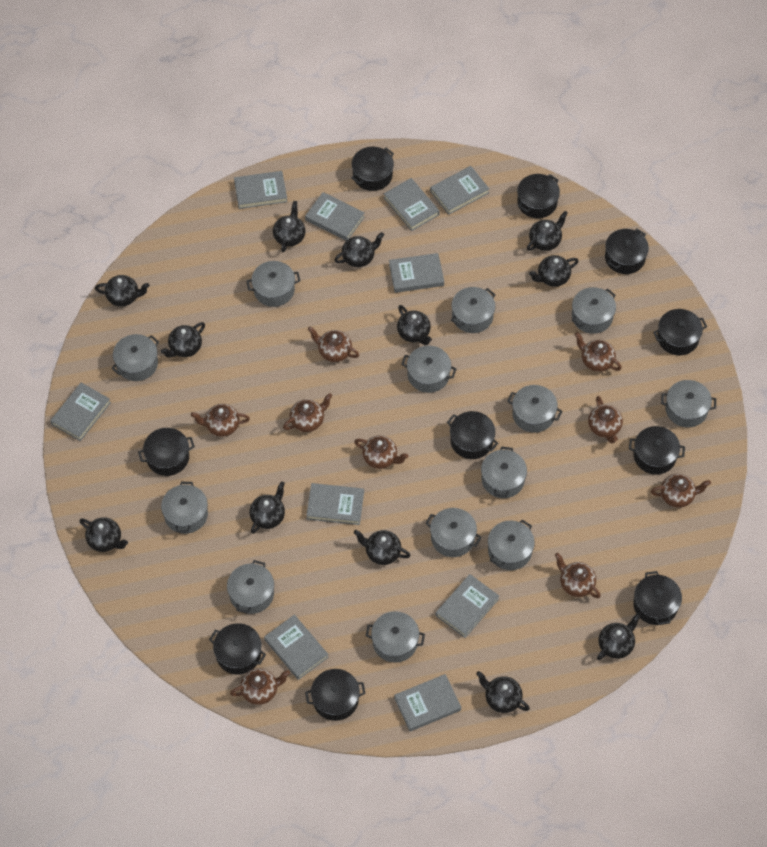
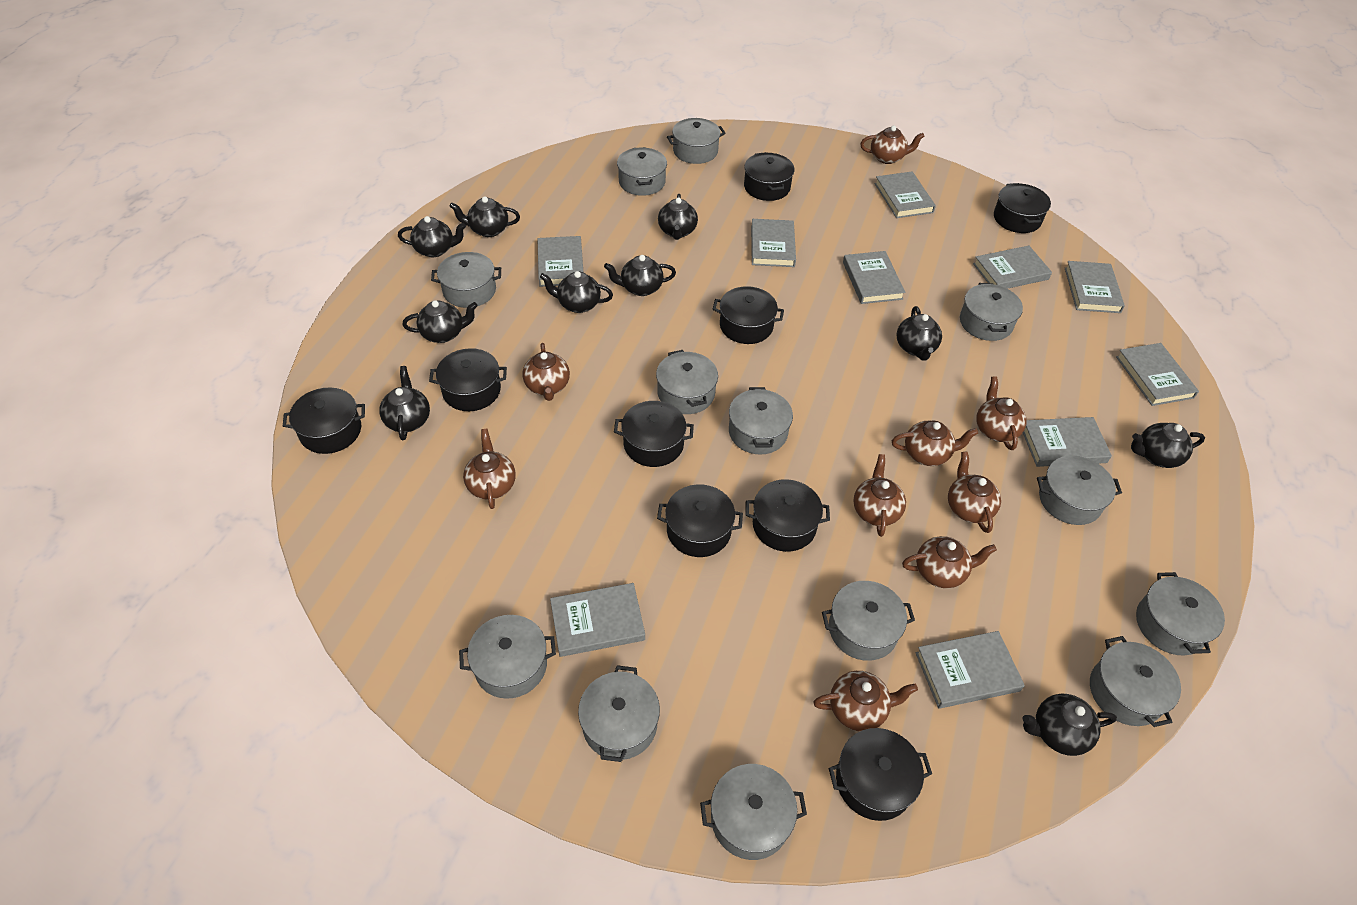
black pot: [138,428,195,476] [209,623,266,675] [305,669,366,721] [351,147,394,191] [447,411,498,459] [517,174,560,218] [605,229,649,274] [629,426,685,474] [633,571,682,625] [653,309,707,355] = 10 -> [283,387,365,454] [429,348,507,411] [614,401,694,467] [657,484,743,557] [713,286,784,344] [744,152,794,201] [745,479,830,552] [829,728,932,821] [994,183,1051,233] = 9
black teapot: [79,517,128,552] [95,275,150,307] [161,322,205,358] [250,481,285,534] [273,201,305,252] [334,232,384,267] [354,530,410,565] [397,305,432,345] [476,671,530,713] [527,211,568,251] [529,255,579,287] [597,613,641,660] = 12 -> [379,366,430,441] [398,216,466,257] [402,300,478,343] [449,196,520,237] [540,271,613,313] [604,255,676,296] [658,194,698,240] [896,306,942,361] [1022,694,1117,756] [1131,423,1205,468] = 10

